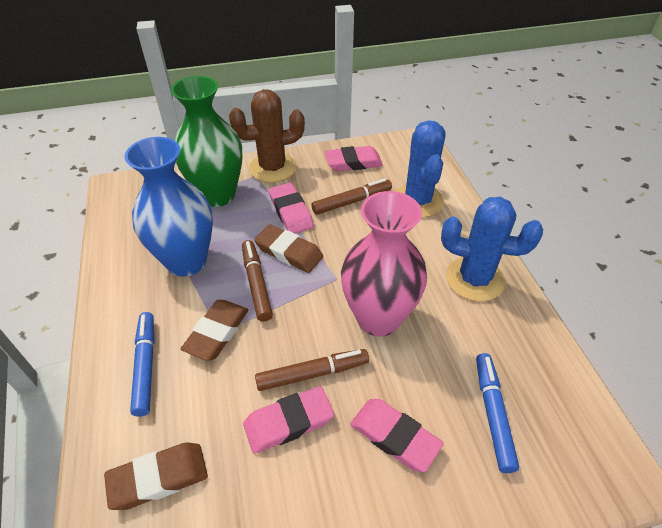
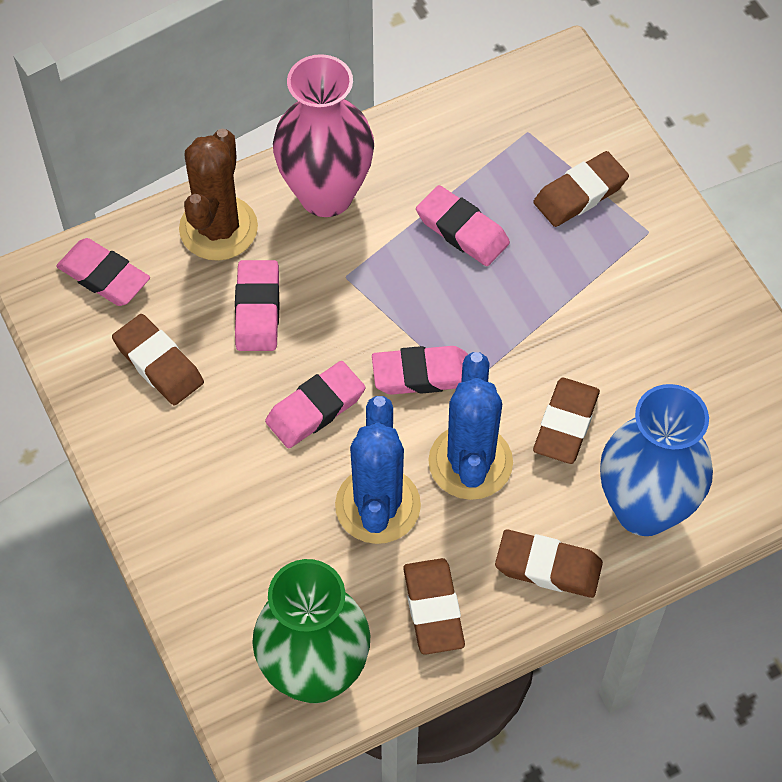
blue marker: [130,312,155,417] [476,353,519,473] = 2 -> none = 0
brown eraser: [104,443,208,510] [181,300,249,361] [254,224,323,273] = 3 -> [112,314,204,405] [403,558,465,655] [495,529,603,598] [533,151,629,227] [533,378,600,464] = 5
brown marker: [242,240,273,322] [255,349,369,391] [312,178,392,215] = 3 -> none = 0
pink eraser: [243,386,334,454] [269,183,314,234] [325,146,383,171] [350,399,444,472] = 4 -> [56,238,150,306] [235,260,279,351] [265,361,365,448] [372,346,468,395] [416,185,510,266] = 5

